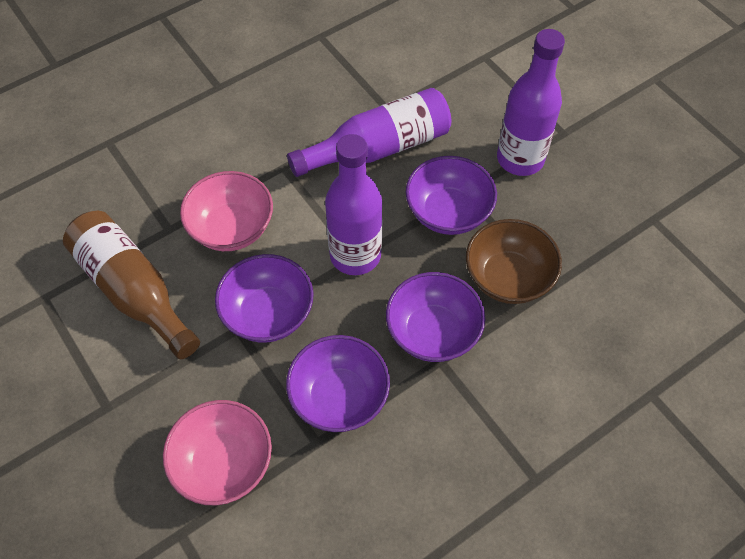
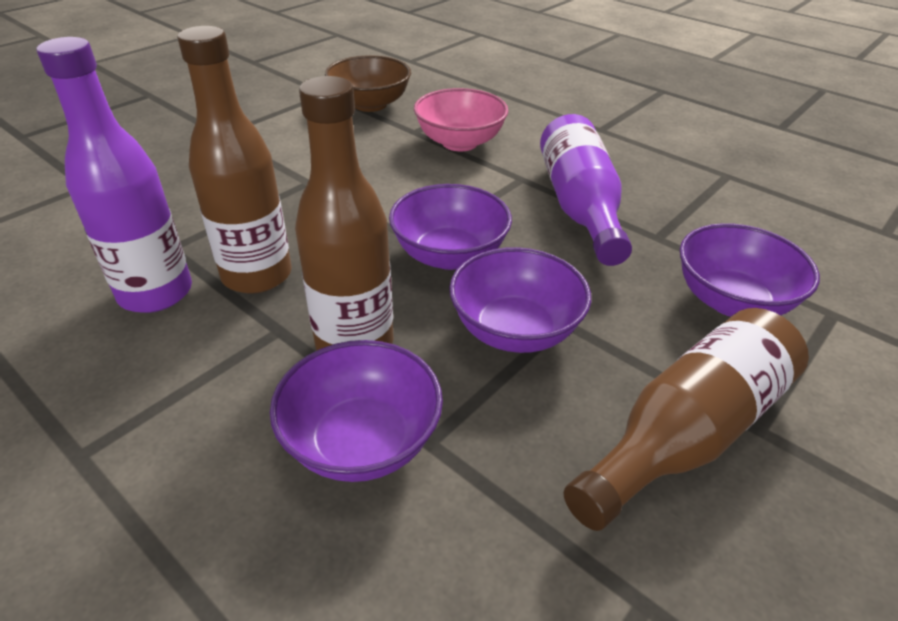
brown bottle: [63,211,200,359] = 1 -> [177,26,292,294] [295,76,394,350] [564,308,809,531] = 3
pink bowl: [163,400,272,505] [180,171,273,251] = 2 -> [414,88,508,151] = 1
purple bottle: [287,88,451,177] [325,134,382,275] [497,29,565,176] = 3 -> [36,37,192,313] [540,114,632,266] = 2

